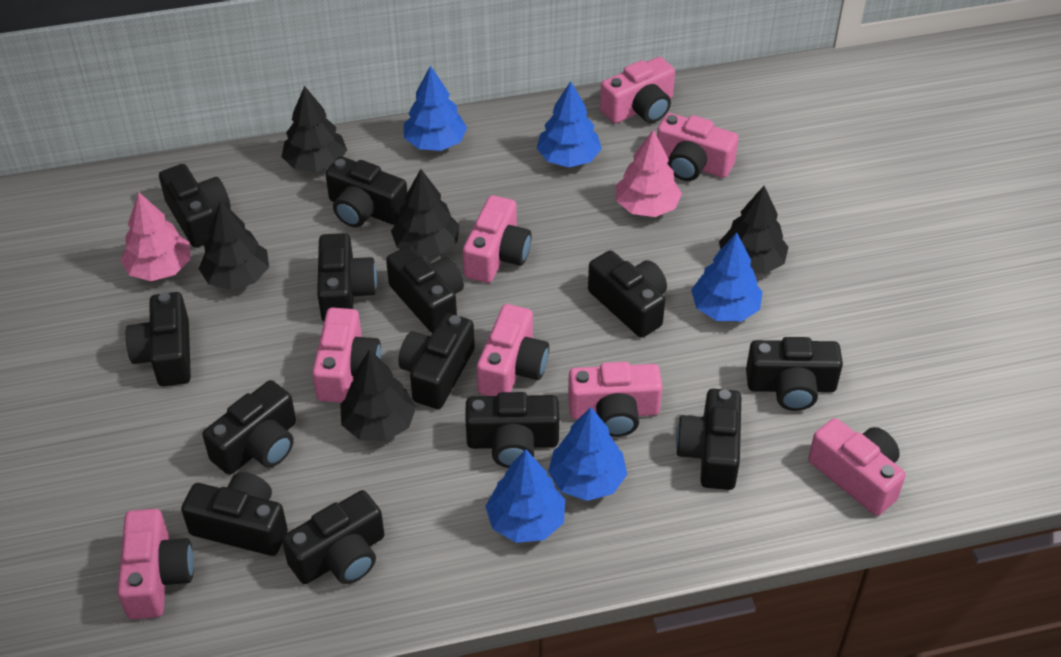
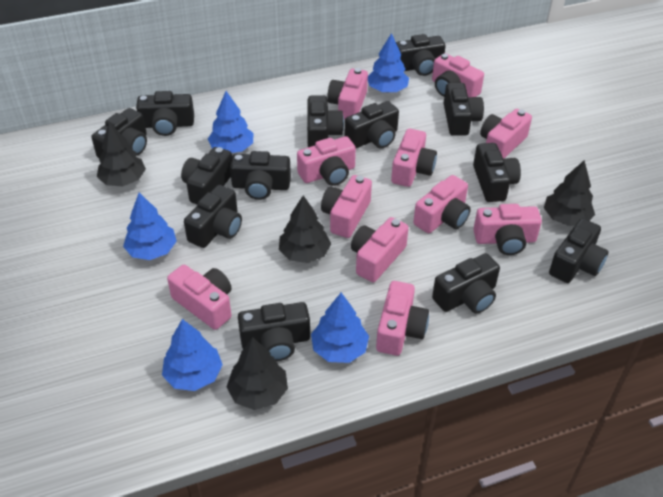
black tree: [199,200,269,290] [282,86,347,172] [340,349,416,441] [391,169,459,256] [719,186,789,274] = 5 -> [97,122,146,186] [226,337,288,410] [279,195,331,263] [544,160,595,226] = 4
pink camera: [117,509,194,619] [312,308,381,403] [463,195,531,283] [477,304,549,396] [568,362,662,437] [600,57,675,123] [657,113,739,181] [808,418,906,516] = 8 -> [167,265,231,330] [297,136,356,186] [321,175,372,238] [327,68,368,120] [351,217,409,282] [376,281,429,356] [391,129,437,187] [413,175,471,233] [432,53,484,97] [473,204,542,255] [480,109,532,159] = 11
pink tree: [120,192,190,281] [616,130,682,217] = 2 -> none = 0

